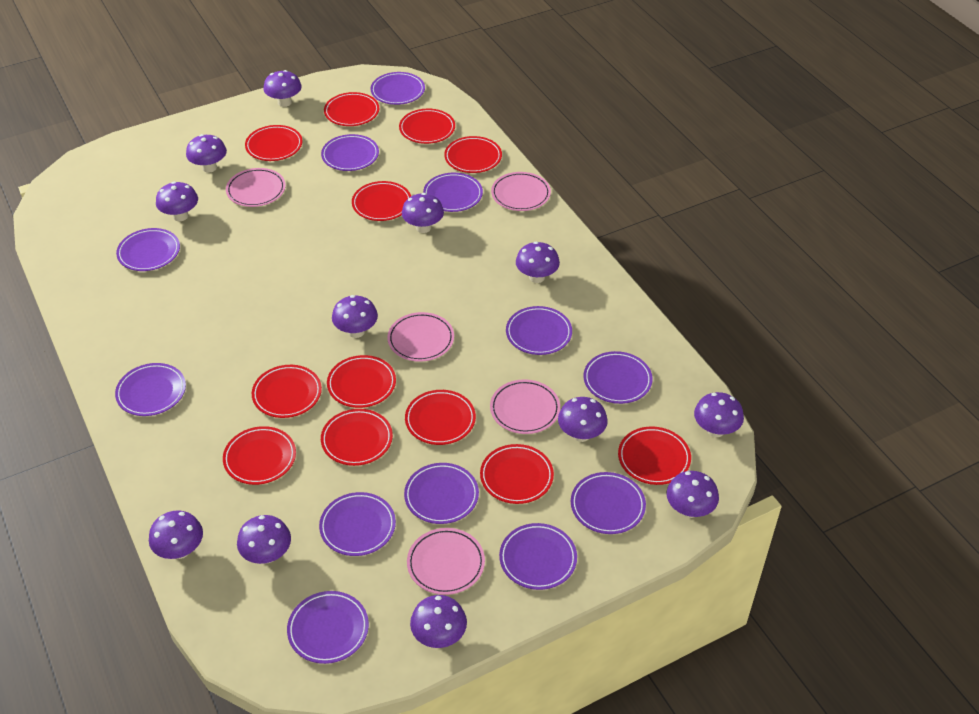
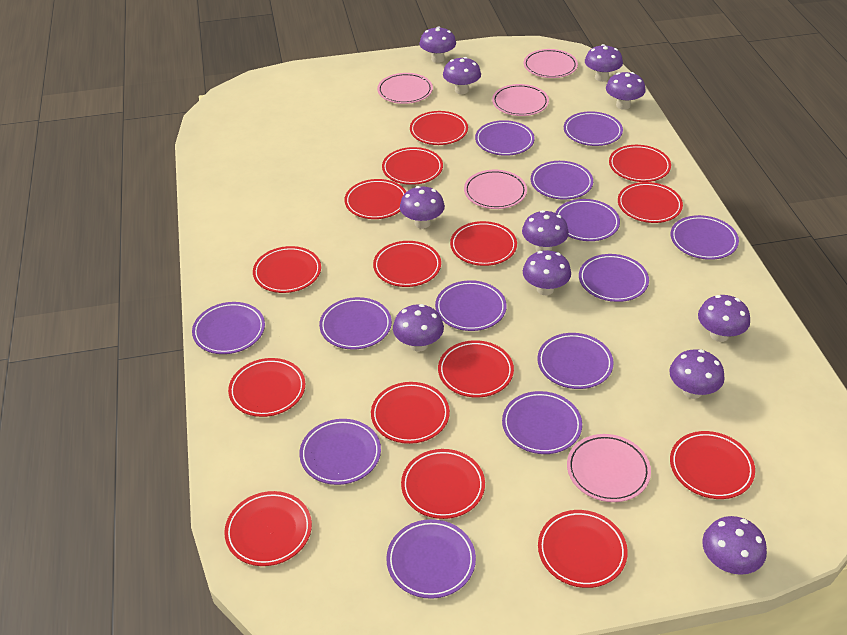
purple mushroom: [149,510,203,559] [156,182,198,221] [186,134,227,173] [237,515,291,564] [263,70,302,107] [332,295,378,338] [402,193,444,233] [410,595,467,648] [516,242,560,283] [558,397,608,442] [667,471,719,518] [694,392,744,437] = 12 -> [393,304,444,352] [400,186,445,229] [419,26,456,63] [443,57,481,94] [522,210,569,252] [523,250,571,295] [585,44,623,82] [606,72,646,110] [669,349,725,399] [698,295,750,342] [702,516,767,575] = 11
purple plate: [115,363,186,416] [116,228,180,271] [287,591,369,664] [319,492,396,556] [321,134,379,171] [371,72,425,105] [404,463,479,524] [423,173,483,212] [499,523,577,590] [506,306,572,355] [571,472,646,534] [584,351,653,404] = 12 -> [192,302,265,354] [299,419,381,485] [319,297,392,350] [386,519,476,599] [435,280,507,331] [475,120,535,156] [502,391,582,454] [531,161,593,200] [537,333,614,389] [555,199,620,241] [564,111,623,146] [579,254,649,302] [671,215,739,260] = 13
red plate: [223,426,296,485] [245,125,303,161] [252,365,322,418] [321,409,393,466] [324,92,379,126] [327,355,396,408] [352,181,411,221] [399,109,455,144] [405,390,476,445] [444,136,502,173] [480,444,554,504] [618,426,691,485] = 12 -> [224,491,312,566] [228,358,305,417] [253,246,321,293] [344,179,406,219] [371,382,450,444] [373,241,441,287] [382,147,443,185] [401,449,485,519] [410,111,468,145] [438,340,514,398] [450,221,517,266] [538,510,628,588] [609,145,671,182] [618,182,683,223] [670,431,755,499] = 15

